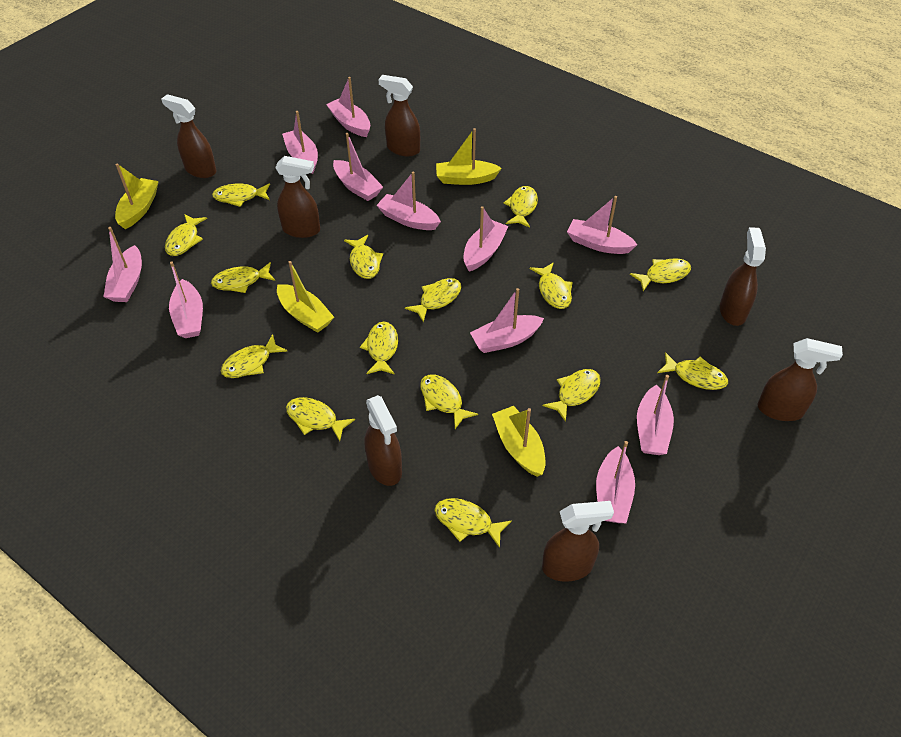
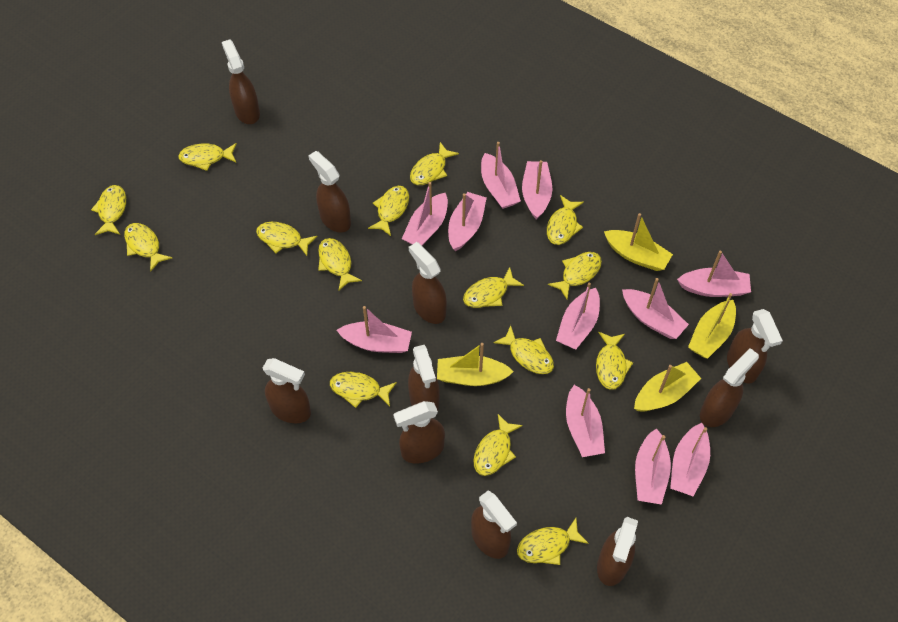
brown spray bottle: [161,94,217,178] [275,156,320,238] [365,395,402,486] [379,75,420,156] [542,501,614,582] [720,227,766,326] [757,338,843,421] = 7 -> [222,39,260,124] [263,358,311,423] [308,151,351,233] [393,401,445,464] [408,345,440,411] [409,242,447,324] [471,490,517,559] [597,517,638,586] [700,348,759,427] [727,309,783,384] = 10

